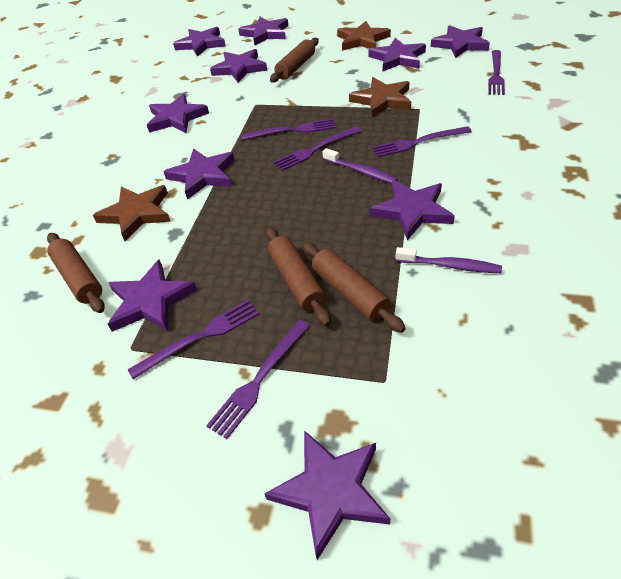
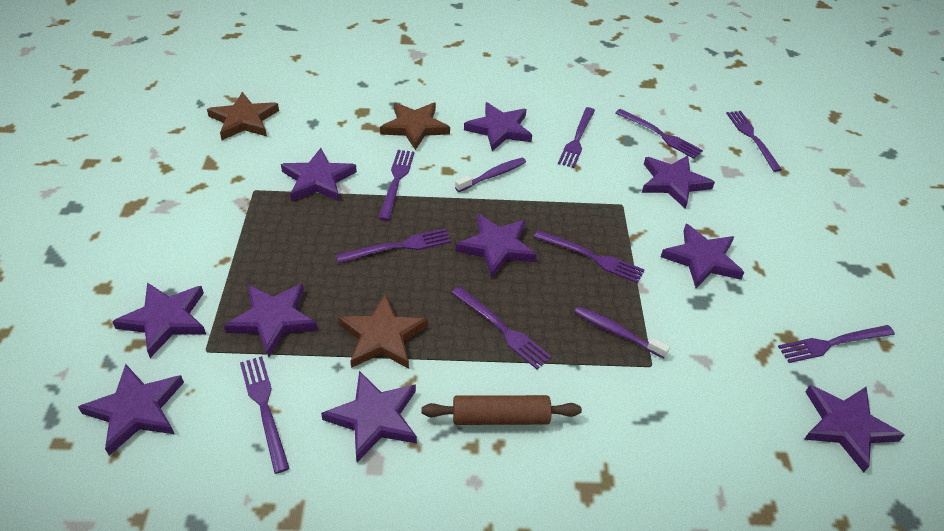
brown rolling pin: [47,233,105,313] [266,227,331,326] [270,38,319,83] [302,242,406,333] = 4 -> [422,395,582,425] = 1
purple fork: [128,300,259,379] [206,320,310,439] [241,119,336,140] [273,126,362,171] [373,126,472,157] [488,50,505,95] = 6 -> [240,356,290,474] [336,229,451,263] [379,150,415,221] [451,286,552,369] [534,230,644,283] [558,107,595,168] [615,109,703,159] [726,111,782,172] [778,325,895,363] = 9

